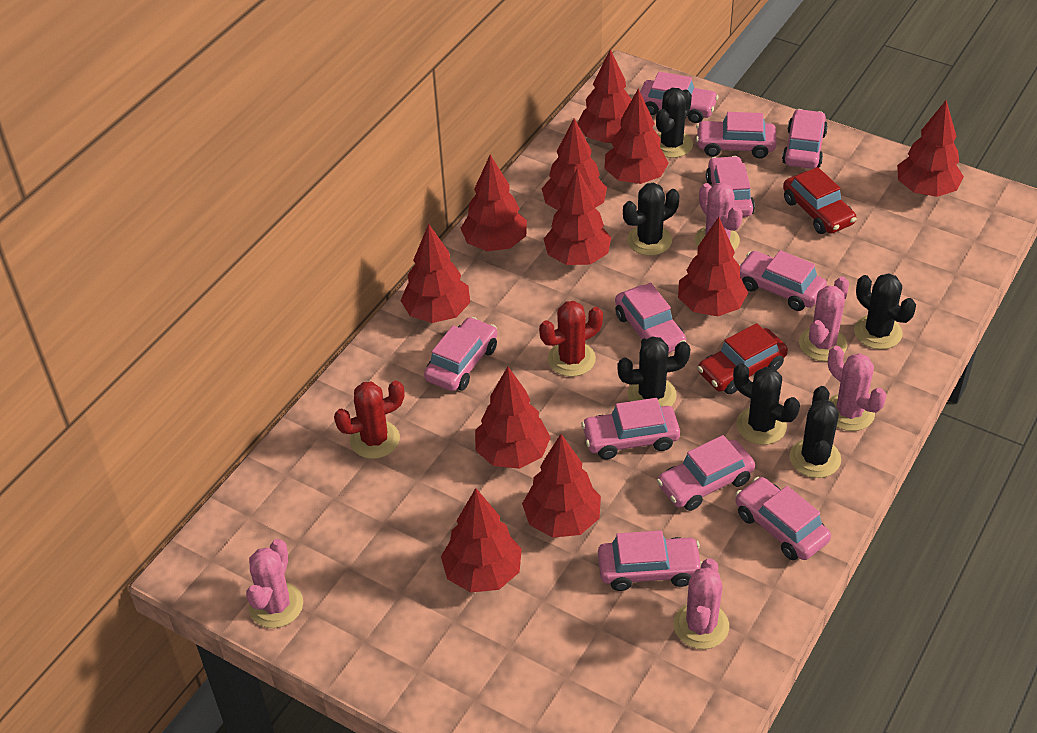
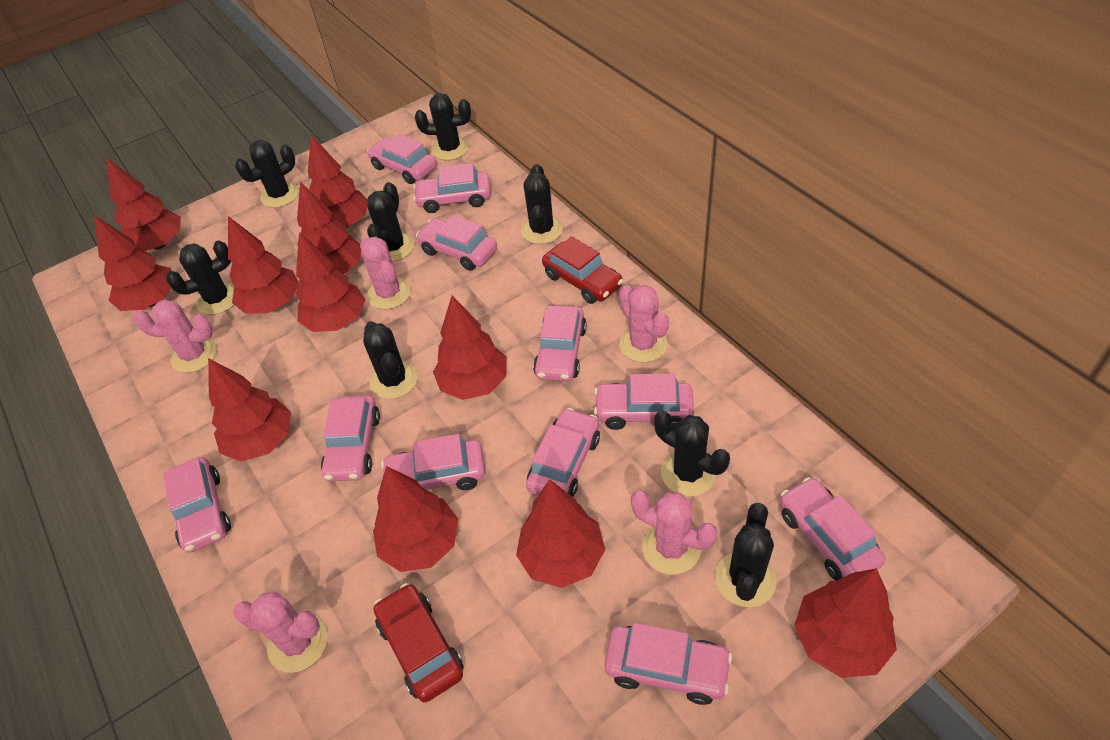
black cactus: [617,336,690,406] [623,183,679,256] [656,88,693,158] [733,363,800,445] [790,386,841,478] [854,273,916,349] = 6 -> [166,240,234,315] [235,140,299,208] [363,321,418,399] [367,182,414,262] [415,93,471,160] [521,164,563,244] [654,410,730,496] [715,503,777,607] = 8
red cactus: [334,380,404,459] [539,301,603,377] = 2 -> none = 0

